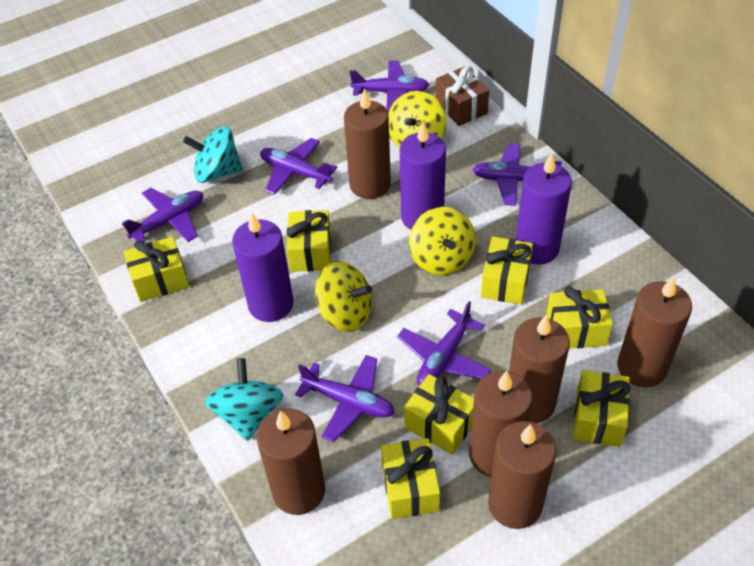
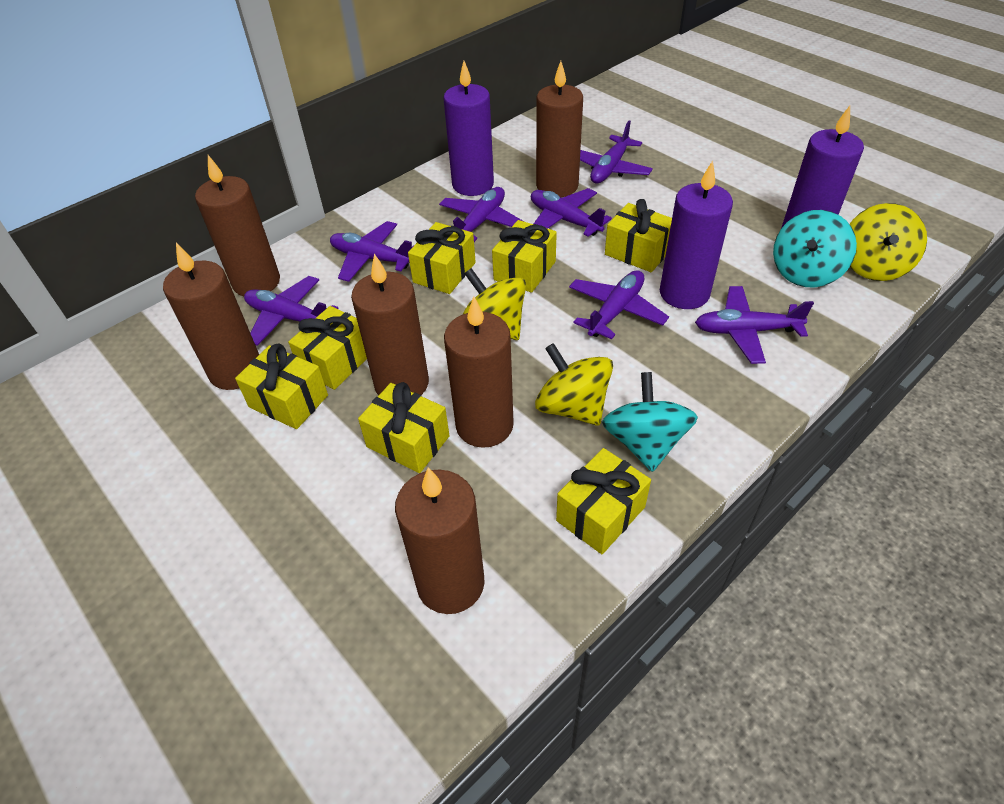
brown gift: [435,66,489,126] = 1 -> none = 0
purple plane: [122,188,203,243] [260,138,337,195] [295,355,395,442] [350,61,429,113] [397,301,491,386] [472,143,562,206] = 6 -> [244,276,338,346] [330,221,413,282] [439,187,523,242] [531,188,612,237] [569,270,669,339] [580,121,653,183] [695,286,814,364] = 7

